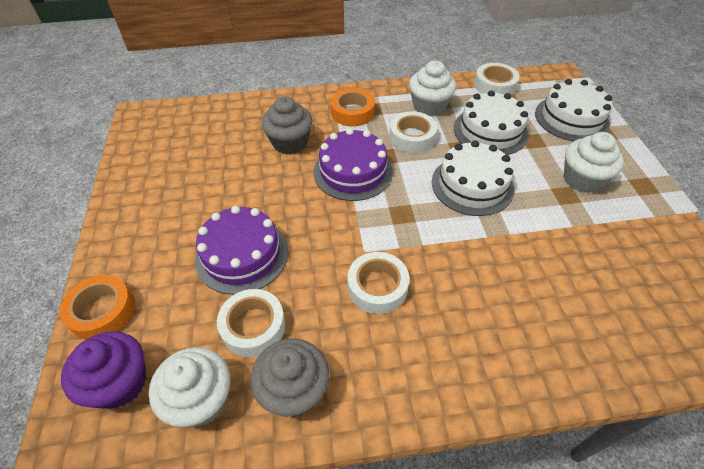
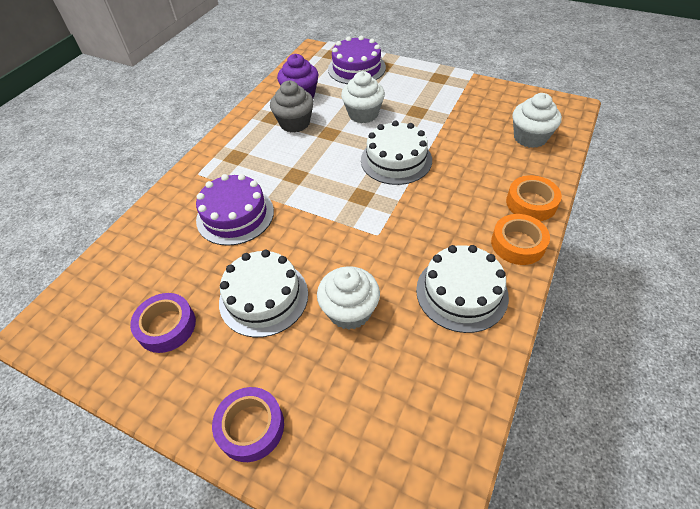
grey cupcake: [250,338,329,417] [262,96,313,155] = 2 -> [270,81,314,133] = 1
purple tape: none = 0 -> [130,293,196,353] [212,387,284,462] = 2
white tape: [217,289,285,357] [347,252,409,314] [389,111,437,153] [474,63,519,95] = 4 -> none = 0

